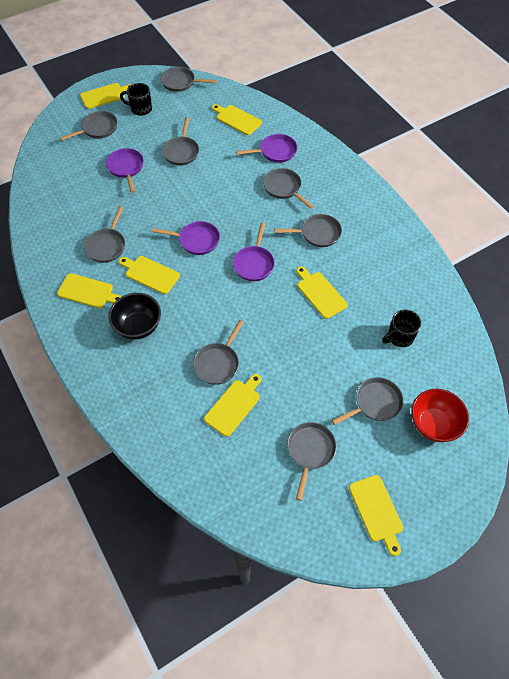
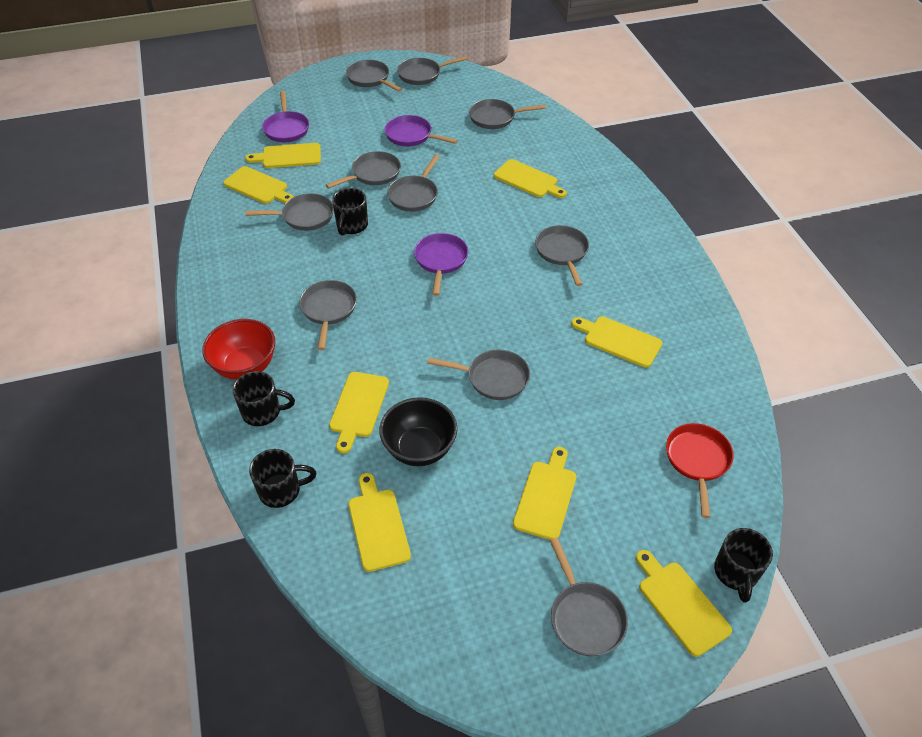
black mug: [120,83,152,116] [382,310,422,347] = 2 -> [232,371,295,426] [249,449,316,508] [332,188,368,236] [714,528,773,603] = 4
grey pan: [60,111,117,141] [84,206,125,263] [160,67,217,92] [162,117,199,165] [193,320,244,385] [263,168,314,209] [275,214,342,247] [287,422,337,501] [332,377,404,425] = 9 -> [245,193,334,231] [299,280,357,350] [326,151,401,189] [346,60,402,92] [387,154,440,212] [397,56,467,85] [428,350,530,400] [469,99,546,129] [535,225,589,286] [550,538,628,656] = 10
purple pan: [106,148,143,193] [152,221,220,255] [233,223,275,281] [236,134,297,163] = 4 -> [262,91,309,142] [385,115,458,147] [414,233,468,296] = 3
red pan: none = 0 -> [666,423,733,518] = 1
yellow cutting board: [57,273,122,308] [80,83,132,109] [119,256,180,294] [204,374,261,437] [212,104,262,135] [296,266,348,319] [349,475,403,556] = 7 -> [223,166,294,204] [245,143,321,168] [329,372,389,453] [348,473,411,572] [494,159,567,198] [513,447,576,540] [571,316,662,368] [636,550,732,657] = 8

